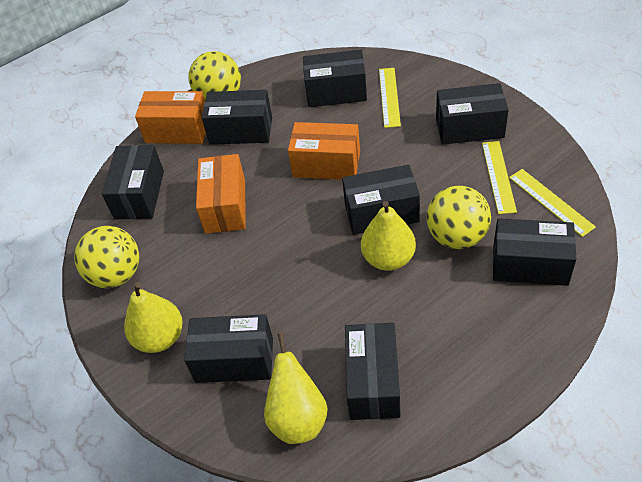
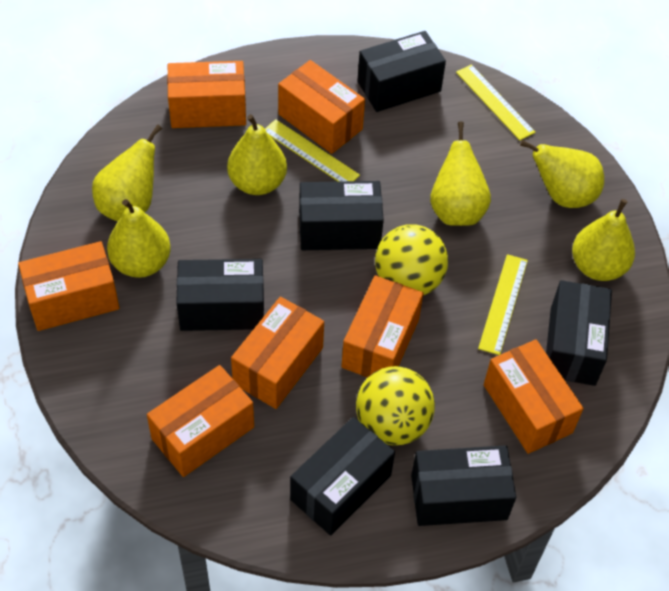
black box: [102,145,164,219] [184,314,273,383] [202,90,272,145] [303,50,367,107] [342,165,420,235] [345,323,400,420] [436,83,509,145] [493,218,576,286] = 8 -> [176,259,264,331] [290,417,395,535] [299,181,384,250] [357,31,446,112] [411,445,516,526] [546,280,612,386] = 6
orange box: [135,91,206,144] [196,154,246,234] [288,122,360,180] = 3 -> [18,241,119,331] [147,365,254,477] [167,61,246,128] [231,297,324,409] [278,60,365,154] [341,275,423,378] [484,339,584,454] = 7
yellow ball: [74,226,139,288] [189,51,241,99] [427,186,491,249] = 3 -> [356,366,435,445] [375,224,448,295] = 2
yellow pear: [124,282,183,353] [264,333,328,444] [361,201,416,271] = 3 -> [92,124,162,221] [107,199,171,278] [227,114,287,195] [430,122,491,226] [520,140,604,208] [572,199,635,281] = 6

